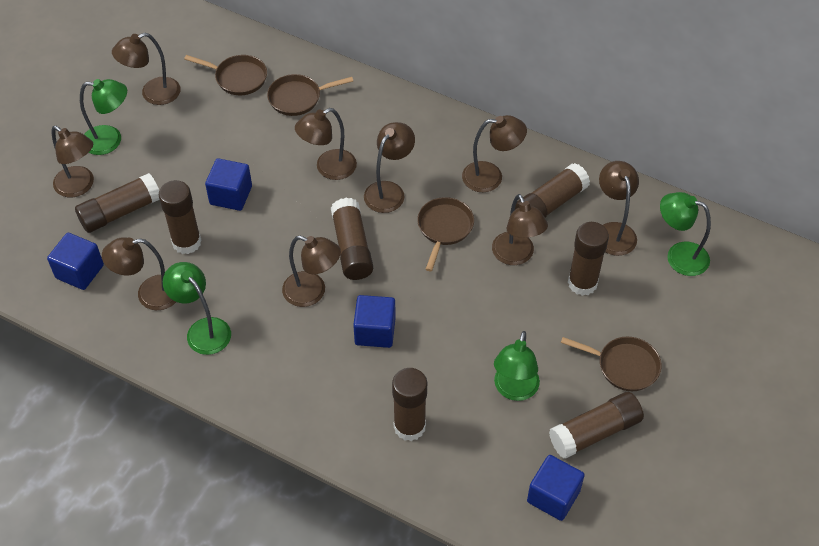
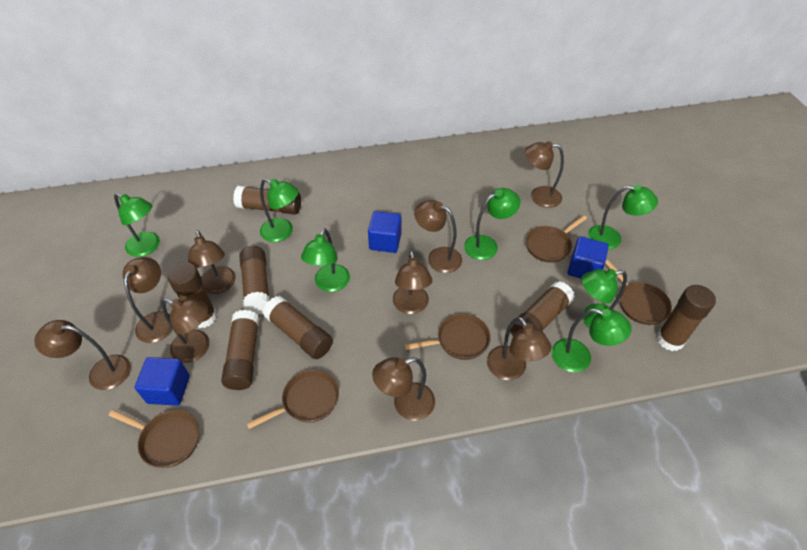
blue cube: [47,233,104,290] [205,158,252,211] [353,295,396,348] [527,455,585,521] = 4 -> [134,357,190,406] [368,211,401,253] [568,236,609,279] = 3
brown pan: [184,55,267,95] [267,74,354,116] [417,197,474,271] [561,337,662,391] = 4 -> [109,410,199,468] [246,370,339,429] [404,314,491,360] [526,215,587,263] [605,260,672,325] = 5
green lamp: [80,79,127,155] [163,262,231,355] [494,331,540,401] [660,192,711,276] = 4 -> [114,193,160,257] [260,178,299,242] [301,228,350,292] [464,188,520,260] [551,308,632,372] [581,269,627,328] [587,185,658,250] = 7

